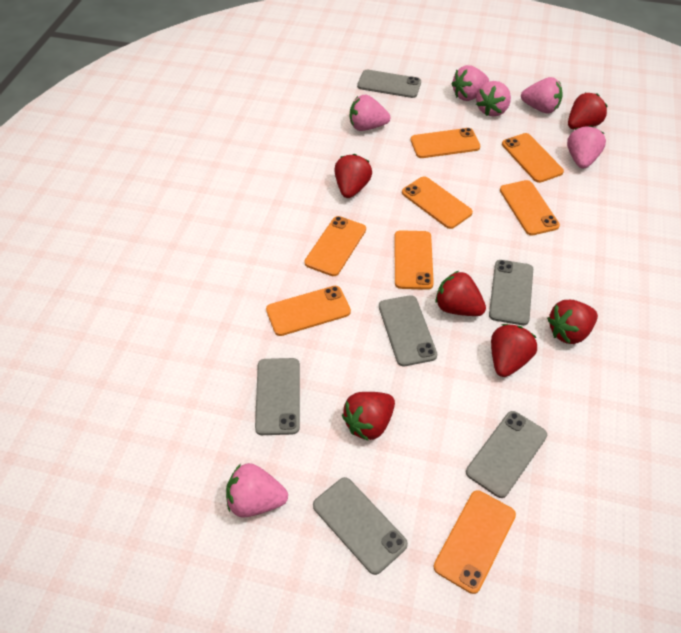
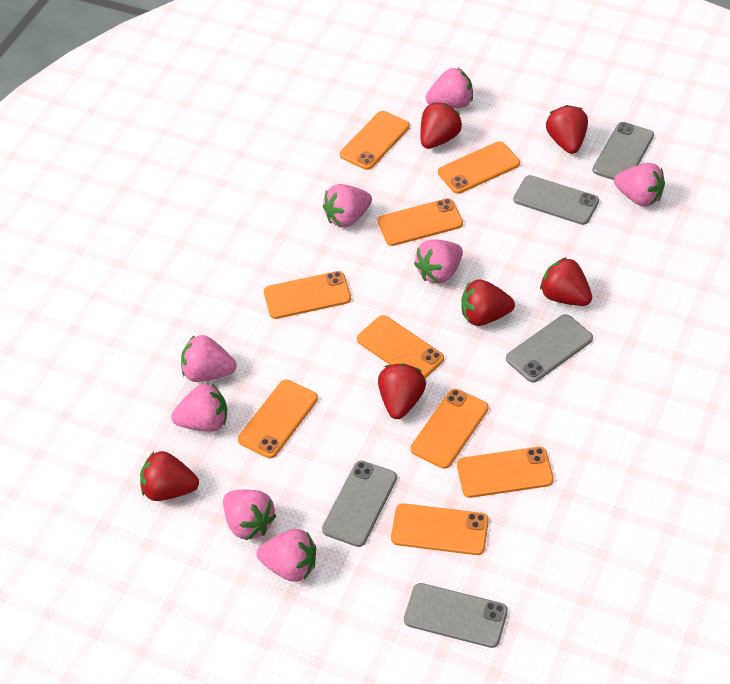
grey phone: [255,358,300,435] [313,477,408,575] [357,70,421,98] [379,295,437,366] [466,411,547,498] [489,260,533,325] = 6 -> [322,461,397,547] [404,583,508,648] [506,314,593,383] [513,175,599,225] [592,122,654,180] = 5
orange phone: [266,286,351,336] [304,216,366,276] [394,230,434,290] [402,176,473,229] [411,128,480,158] [433,490,516,594] [500,180,560,236] [502,133,564,183] = 8 -> [238,380,318,458] [264,271,351,319] [340,111,410,170] [357,315,444,379] [378,198,463,246] [391,503,489,555] [411,389,489,469] [438,141,520,194] [457,447,554,498] = 9
pink strawberry: [226,463,288,518] [350,94,390,131] [451,65,489,101] [476,81,511,117] [521,77,563,113] [567,126,606,169] = 6 -> [171,384,227,432] [181,335,236,382] [223,489,277,540] [257,529,316,582] [323,184,372,228] [414,239,463,284] [425,68,473,108] [614,163,665,207] = 8

